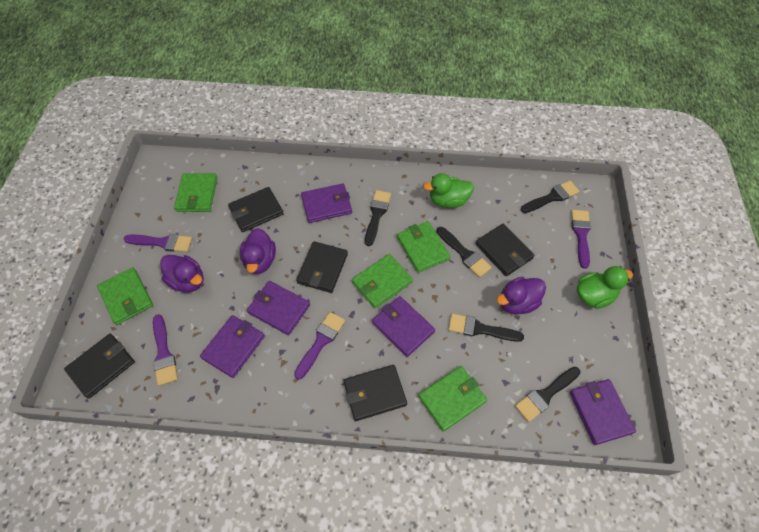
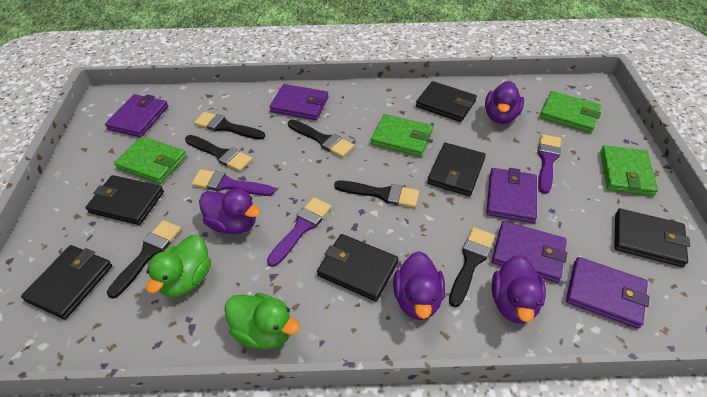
black brush: [365,190,391,246] [437,227,492,278] [448,313,524,342] [515,367,580,422] [521,181,580,213] = 5 -> [107,220,181,299] [185,135,252,172] [194,112,265,140] [288,119,354,158] [334,181,419,208] [449,227,495,307] = 6
black wallet: [64,334,135,399] [228,187,284,232] [296,241,348,293] [344,365,407,421] [476,224,535,276] = 5 -> [21,245,112,319] [85,175,164,225] [317,234,399,301] [416,81,477,122] [427,143,486,196] [614,208,690,267] = 6
green wallet: [97,267,153,325] [174,173,217,212] [352,254,413,308] [397,221,450,273] [418,366,487,432] = 5 -> [114,137,186,184] [371,114,433,157] [540,91,601,133] [600,145,658,196] = 4
purple brush: [124,234,192,252] [153,314,178,386] [294,312,345,380] [571,210,591,269] = 4 -> [191,169,275,196] [267,197,331,267] [538,134,561,194] = 3
purple duck: [160,255,204,292] [240,228,276,274] [496,277,546,314] = 3 -> [199,189,260,234] [393,251,445,320] [485,81,524,124] [491,255,546,324] = 4

